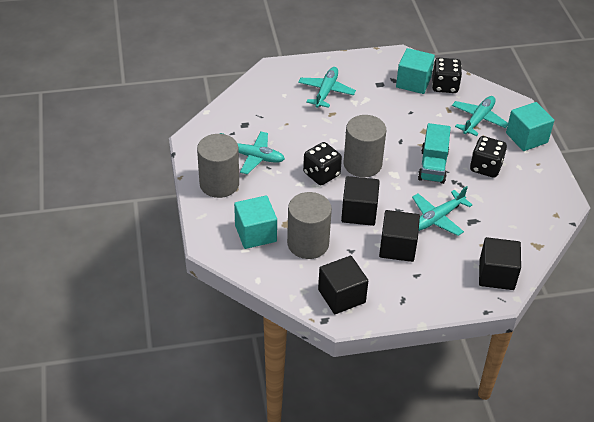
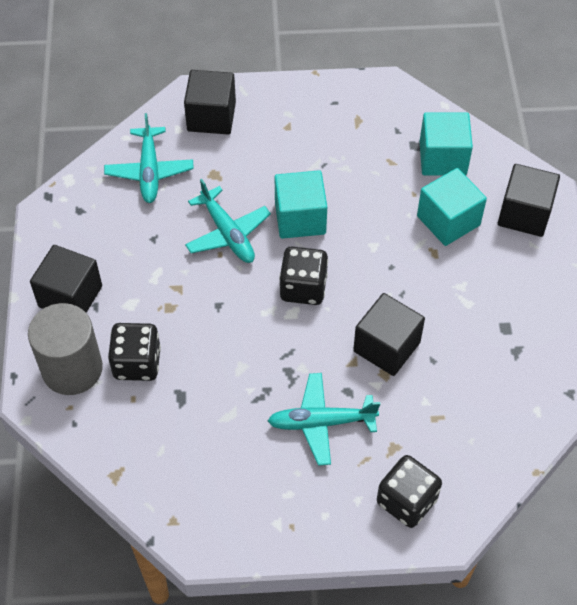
grey cylinder: [197,134,239,198] [287,192,332,259] [344,115,386,177] = 3 -> [28,303,103,395] = 1
turquoise plane: [219,132,285,174] [298,67,356,108] [412,186,472,236] [452,96,508,136] = 4 -> [104,113,194,203] [185,179,271,263] [268,373,380,466] = 3
turquoise truck: [418,123,451,184] = 1 -> none = 0

